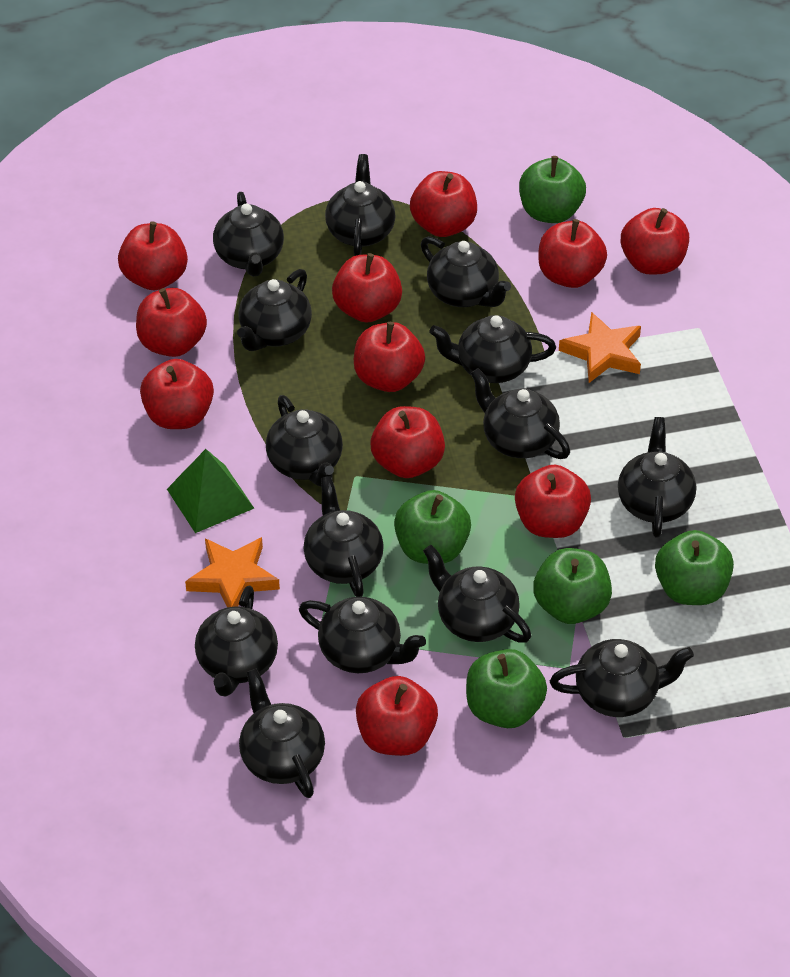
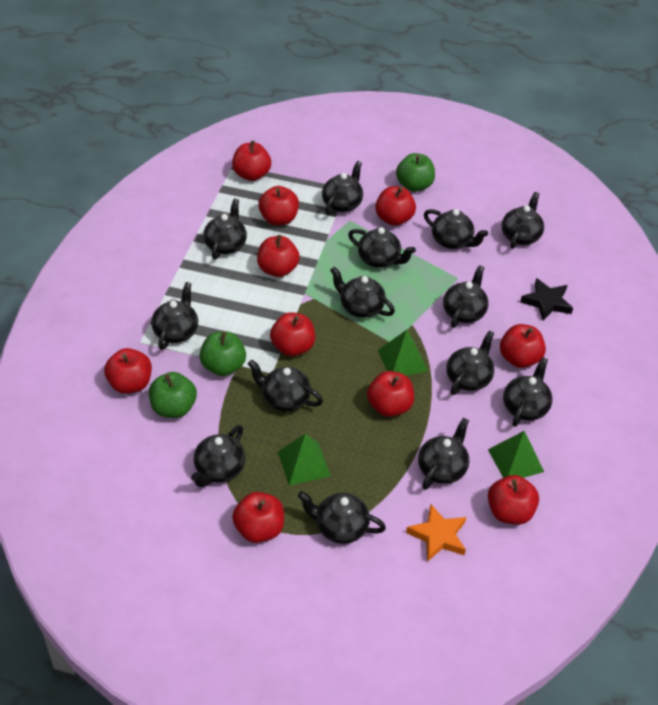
black star: none = 0 -> [520,278,573,321] = 1
green apple: [394,490,471,564] [466,649,547,728] [519,156,586,223] [533,548,612,624] [655,530,734,605] = 5 -> [149,372,197,418] [200,331,246,376] [396,153,435,192] = 3
green pyramid: [167,449,254,533] = 1 -> [278,434,331,486] [378,330,428,376] [488,431,544,478] = 3
orange star: [185,537,280,607] [559,312,641,383] = 2 -> [406,504,466,562] = 1
red apple: [118,221,188,290] [136,288,207,357] [140,359,214,429] [332,253,402,323] [354,322,425,392] [356,676,438,756] [370,406,445,478] [410,171,477,237] [515,465,591,538] [538,219,607,288] [621,208,689,275] = 11 -> [104,348,152,394] [232,141,271,181] [232,492,284,543] [257,235,300,277] [258,186,299,226] [270,312,315,356] [367,371,414,417] [375,186,416,226] [488,475,539,525] [500,324,546,368] = 10

